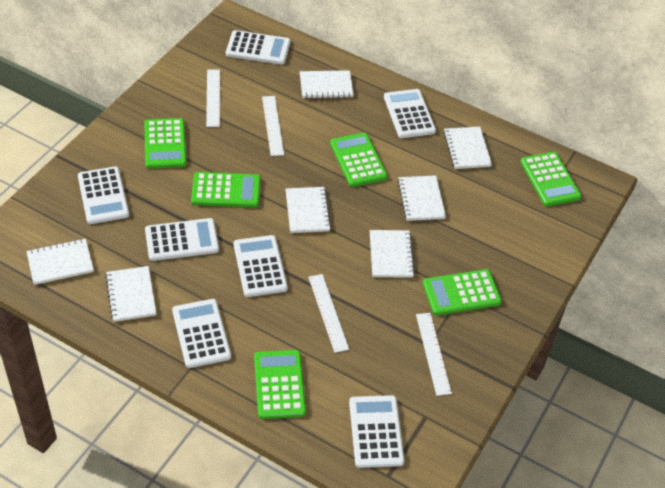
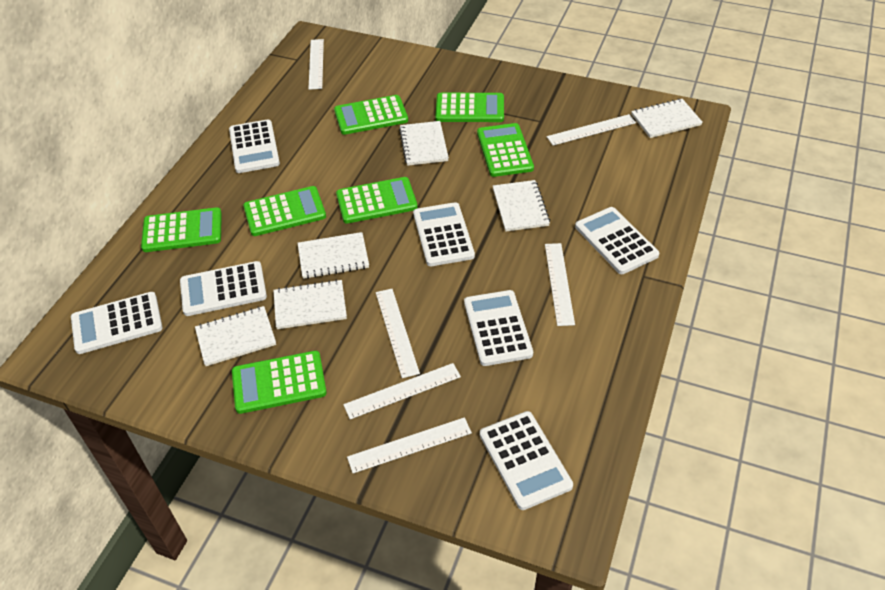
green calculator: [144,118,186,169] [191,172,261,208] [254,350,306,419] [330,133,388,187] [423,269,502,315] [521,152,582,207] = 6 -> [141,207,222,252] [232,351,327,414] [243,186,326,236] [334,95,408,135] [336,177,418,224] [435,93,504,122] [477,123,534,177] = 7
white notebook: [26,239,94,285] [105,266,156,322] [285,187,331,233] [300,70,354,99] [370,230,415,278] [397,175,446,221] [444,127,492,169] = 7 -> [195,306,276,366] [273,279,347,329] [298,232,369,279] [399,121,449,166] [493,180,550,232] [631,99,703,138] = 6
white ruler: [206,70,220,127] [262,96,284,156] [308,274,349,353] [416,313,452,396] = 4 -> [308,39,324,90] [343,363,461,419] [347,417,472,473] [376,289,420,378] [545,243,575,326] [547,114,636,146] = 6

